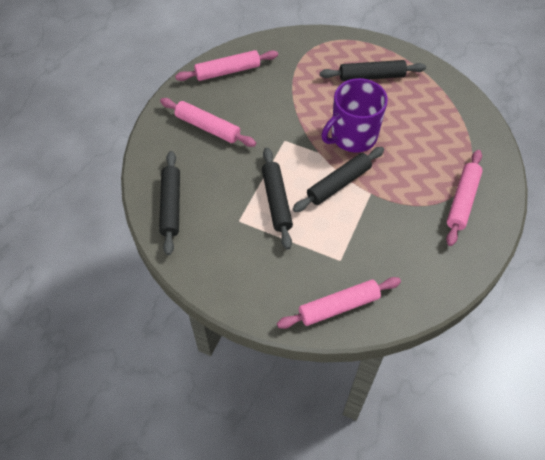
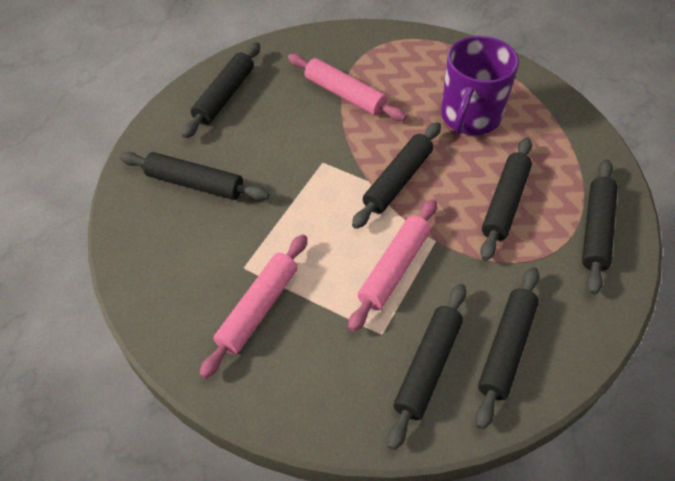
black rolling pin: [159,151,180,255] [262,148,293,250] [293,147,384,212] [320,60,426,81] = 4 -> [120,152,269,201] [182,42,260,138] [352,122,441,229] [387,284,466,450] [475,267,540,429] [480,138,532,261] [582,159,618,295] = 7
pink rolling pin: [160,98,256,147] [175,50,278,81] [277,277,401,329] [446,150,483,246] = 4 -> [199,234,307,379] [288,54,407,121] [348,199,437,332] = 3

